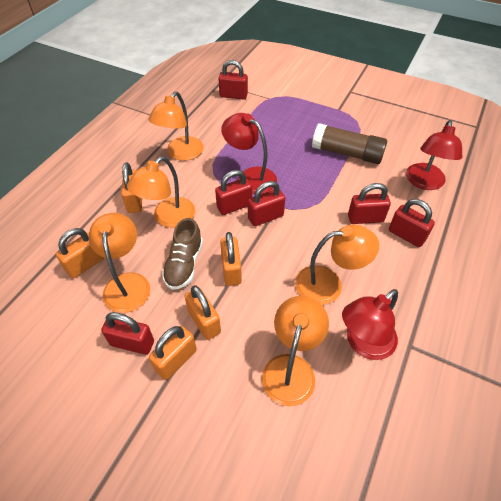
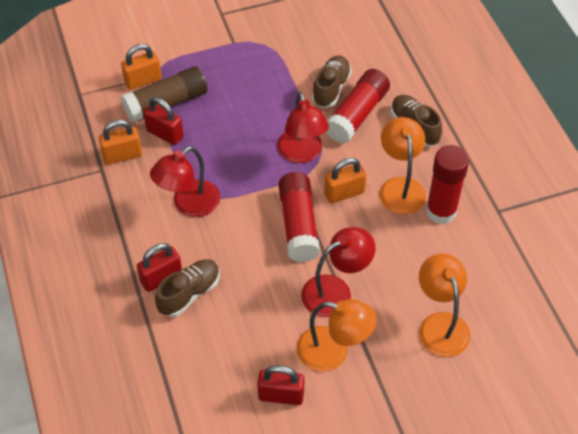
brown shoe: [162,218,203,290] = 1 -> [155,259,220,317] [312,55,352,108] [391,95,442,147] = 3
orange lamp: [89,213,150,313] [127,156,195,228] [148,92,204,161] [262,296,329,406] [295,224,379,305] = 5 -> [296,299,377,372] [379,117,426,214] [419,253,470,357] = 3
orange padlock: [56,228,104,278] [121,162,142,213] [149,326,197,380] [184,285,221,340] [220,232,242,286] = 5 -> [99,120,142,164] [121,44,162,90] [324,158,366,204] = 3
red glue stick: none = 0 -> [278,172,320,262] [326,69,390,144] [426,145,469,224] = 3
red padlock: [101,312,154,355] [215,170,252,215] [218,60,248,100] [248,181,285,226] [348,183,391,224] [389,199,435,247] = 6 -> [137,243,182,292] [144,97,184,145] [257,365,305,405] = 3

